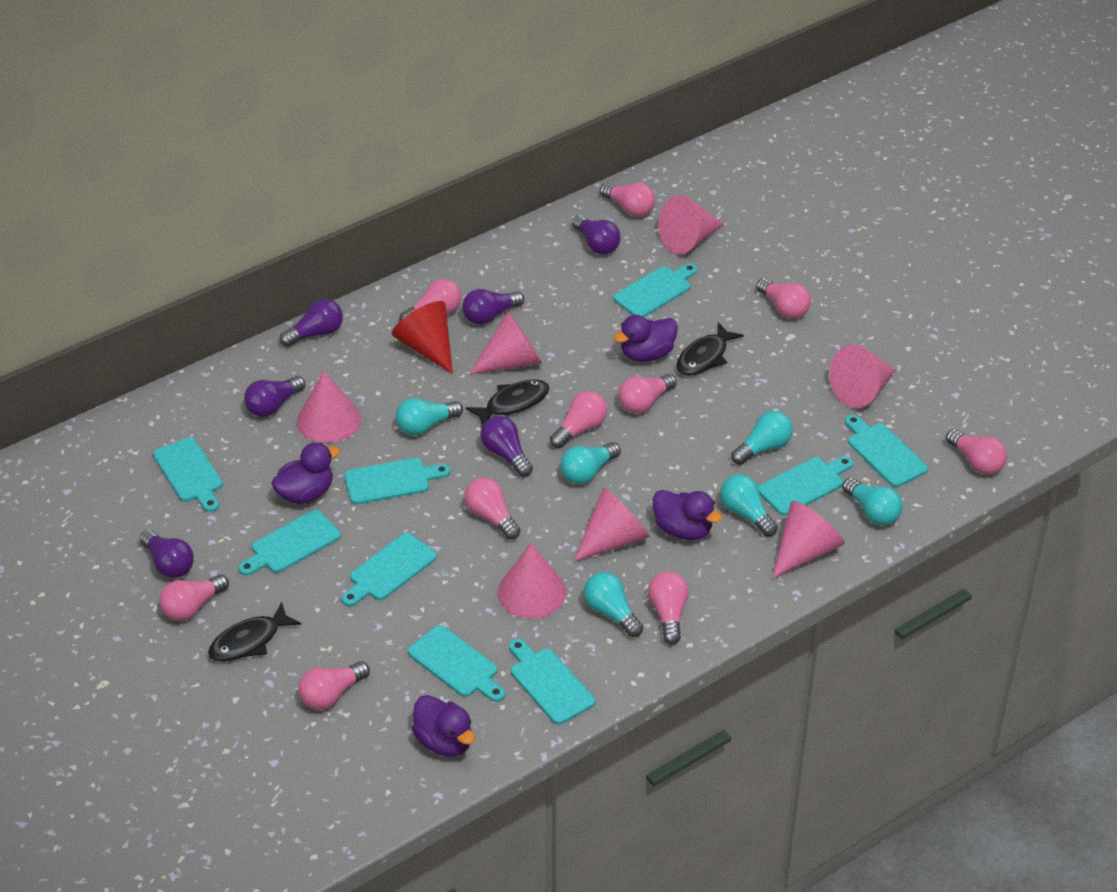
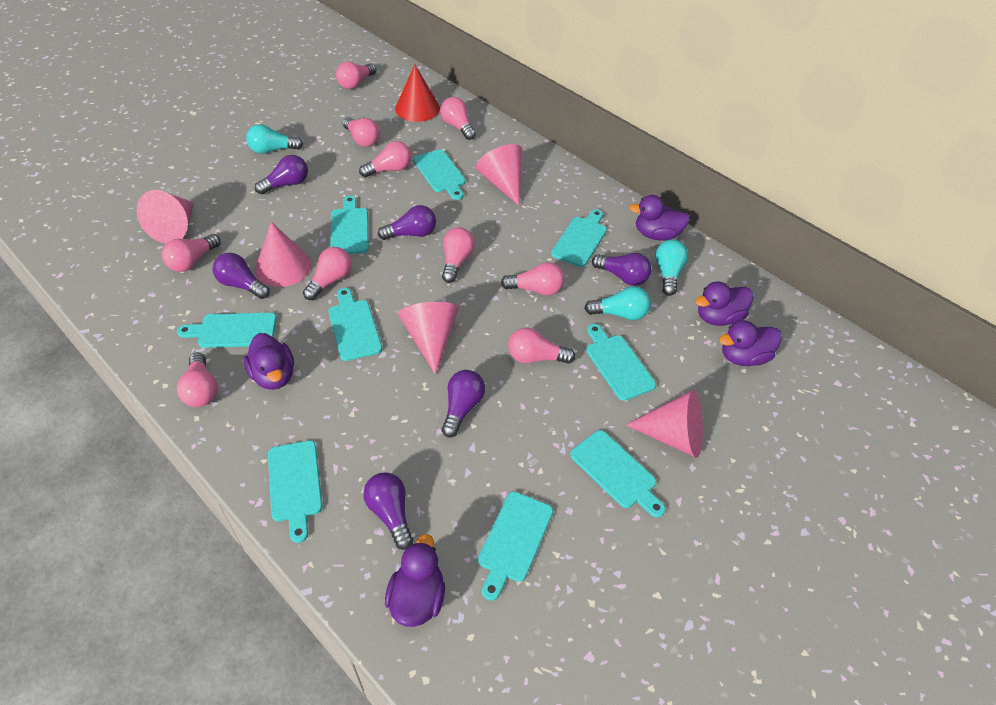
black fish: [208,602,301,662] [466,379,549,426] [676,322,744,376] = 3 -> none = 0
pink cone: [297,371,361,443] [469,311,542,374] [497,542,566,619] [573,488,650,562] [659,195,724,255] [772,501,845,579] [829,345,896,408] = 7 -> [137,190,194,244] [255,222,311,287] [398,302,459,375] [476,144,522,206] [626,390,703,457] = 5
purple duck: [271,442,340,504] [412,695,475,757] [614,315,678,362] [653,490,722,540] = 4 -> [244,333,294,390] [385,534,445,627] [629,195,690,241] [695,281,754,326] [719,320,782,366] = 5
turquoise light bulb: [396,398,463,435] [560,442,621,484] [584,572,643,637] [720,474,778,537] [731,411,793,465] [842,478,903,525] = 6 -> [246,124,303,154] [584,286,651,320] [655,239,688,296] = 3

